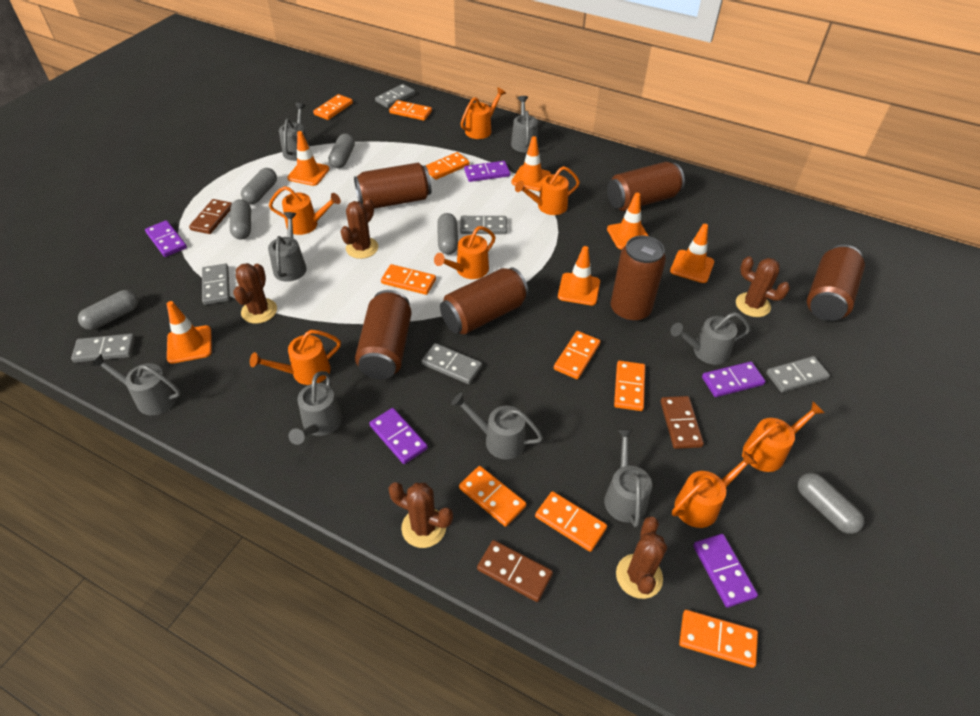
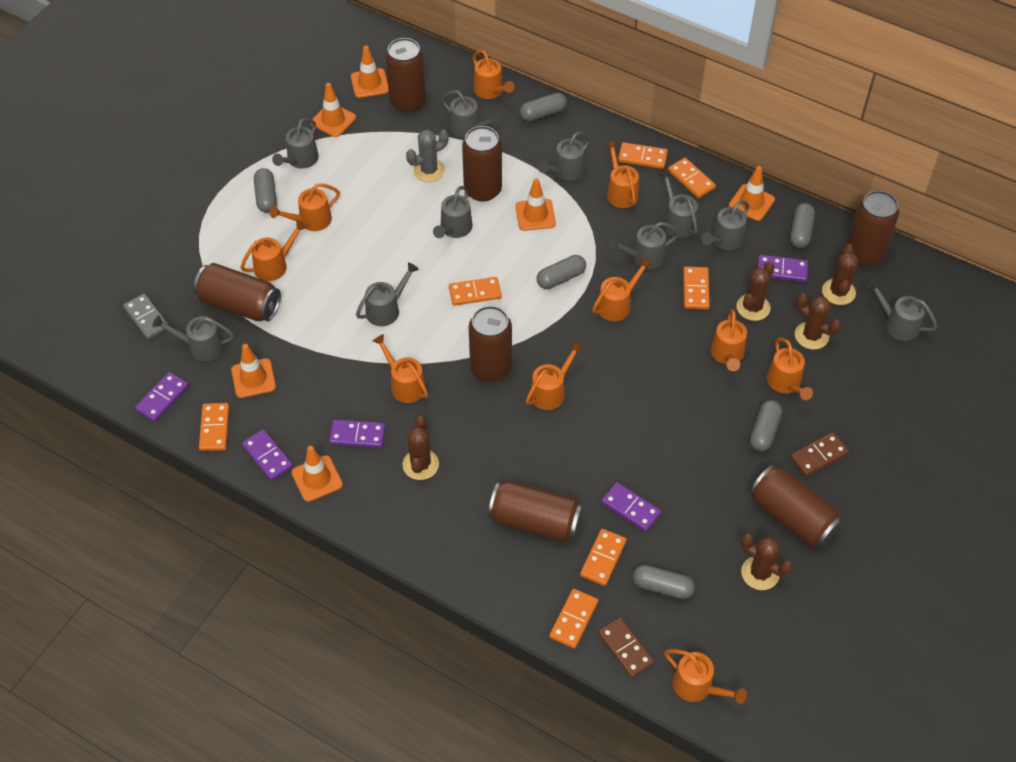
brown can: [354,162,431,209] [355,290,412,379] [440,268,529,334] [607,162,685,211] [611,236,666,322] [807,245,865,321] = 6 -> [194,263,281,321] [385,38,426,113] [462,126,502,202] [469,306,512,382] [488,480,583,542] [750,465,843,548] [846,190,899,266] = 7
brown domino: [189,199,232,234] [477,540,553,602] [660,396,704,449] = 3 -> [598,617,654,678] [790,432,849,476] = 2
grey cactus: none = 0 -> [406,130,449,182] = 1
grey domino: [71,333,135,363] [202,264,230,305] [375,84,415,108] [421,343,482,384] [460,216,507,234] [766,356,830,393] = 6 -> [123,294,169,340] = 1
grey watering can: [91,354,181,415] [268,212,306,282] [279,103,310,161] [288,371,342,445] [451,393,543,459] [511,96,538,152] [604,429,652,527] [670,312,751,365] = 8 -> [152,315,234,361] [272,118,319,169] [356,262,419,326] [433,186,473,238] [442,90,500,138] [538,132,590,181] [607,222,679,269] [659,170,698,238] [701,200,750,250] [866,279,937,341] = 10
orange domino: [313,94,353,120] [381,264,436,295] [389,100,432,121] [425,152,470,180] [459,466,526,527] [535,491,607,552] [554,331,601,379] [614,361,645,411] [679,610,758,668] = 9 -> [199,403,229,451] [449,277,502,306] [549,589,598,649] [580,529,626,586] [618,142,668,169] [668,158,716,198] [683,267,710,309] = 7
orange watering can: [250,330,341,385] [269,186,341,235] [434,226,496,279] [461,87,506,139] [515,166,580,215] [672,451,757,528] [742,402,824,472] = 7 -> [240,220,307,281] [270,183,340,231] [373,334,428,403] [473,50,515,99] [526,341,584,410] [592,257,652,321] [606,141,639,208] [664,649,747,704] [711,309,747,371] [767,338,813,400] = 10

